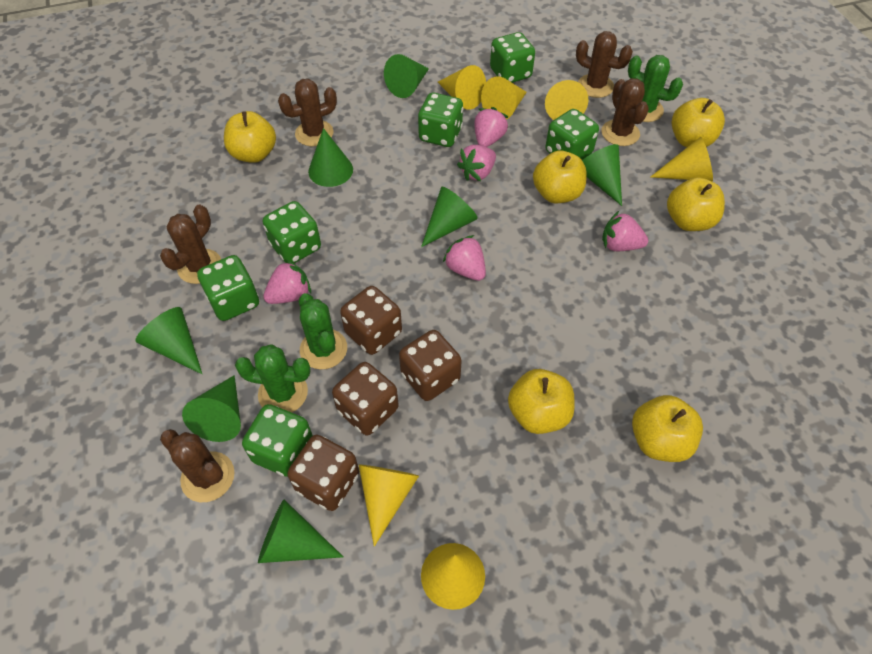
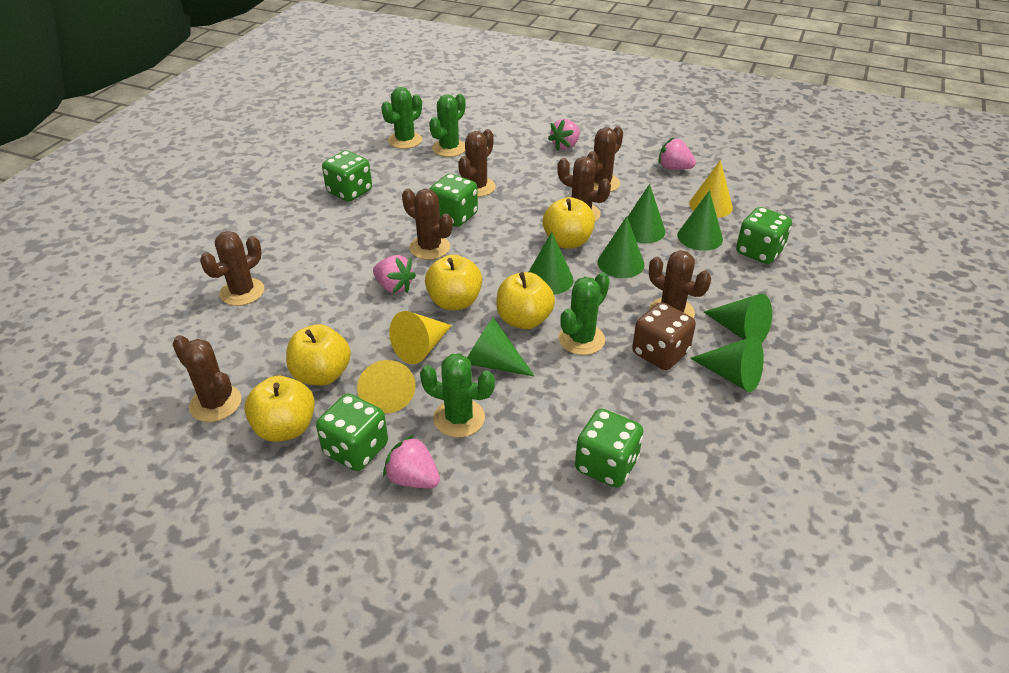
brown cactus: [160,205,221,284] [160,429,235,502] [278,79,337,146] [576,31,633,98] [602,78,649,146] = 5 -> [172,335,241,422] [200,231,264,306] [402,188,452,260] [458,129,496,197] [557,157,611,221] [587,126,623,192] [649,250,711,318] = 7
brown dice: [287,435,359,511] [332,362,399,436] [340,286,402,355] [399,330,462,401] = 4 -> [632,302,696,370] = 1
green cactus: [235,344,311,413] [299,293,347,370] [628,55,683,122] = 3 -> [381,87,422,149] [420,353,495,437] [429,94,465,157] [559,272,610,355] = 4
green dice: [197,255,259,321] [242,404,313,477] [263,201,321,263] [418,93,463,147] [490,32,535,83] [545,109,599,160] = 6 -> [316,394,388,471] [322,151,372,202] [430,174,478,227] [575,409,643,488] [736,207,792,264] = 5
pink strawberry: [263,259,311,304] [443,235,486,281] [457,145,496,181] [474,107,508,147] [602,211,648,251] = 5 -> [373,255,416,293] [383,435,440,489] [548,119,580,151] [659,138,696,170] = 4
yellow apple: [224,111,276,163] [508,369,574,434] [533,151,587,203] [632,395,703,462] [667,177,725,231] [672,98,725,147] = 6 -> [244,376,315,442] [286,324,351,386] [425,254,482,310] [496,272,555,329] [543,197,595,248] = 5
yellow cone: [358,464,419,547] [421,543,485,610] [438,65,486,110] [481,77,527,120] [545,80,589,120] [651,137,713,181] = 6 -> [357,360,416,414] [389,311,452,364] [689,160,733,218] = 3

